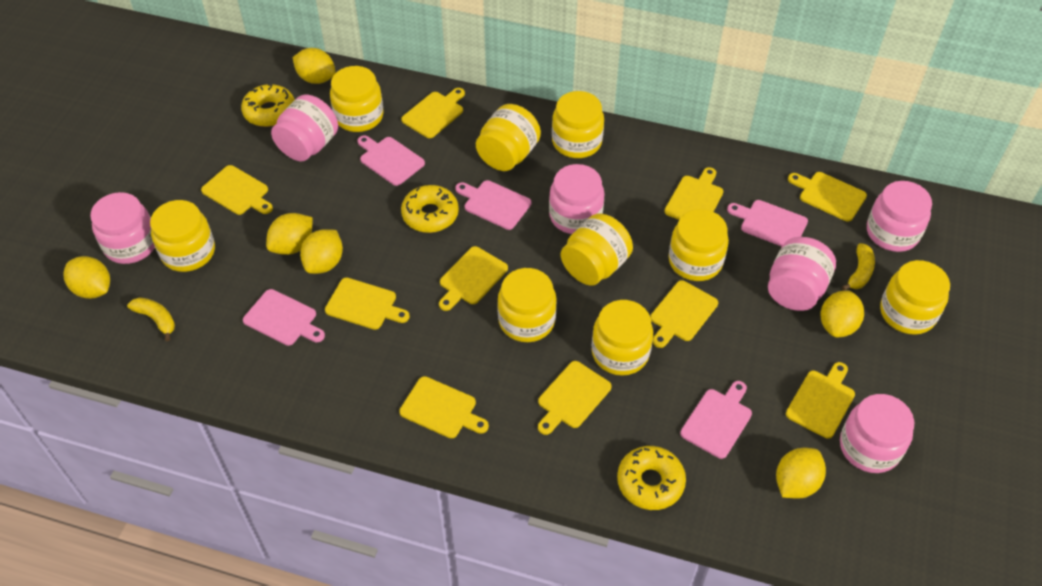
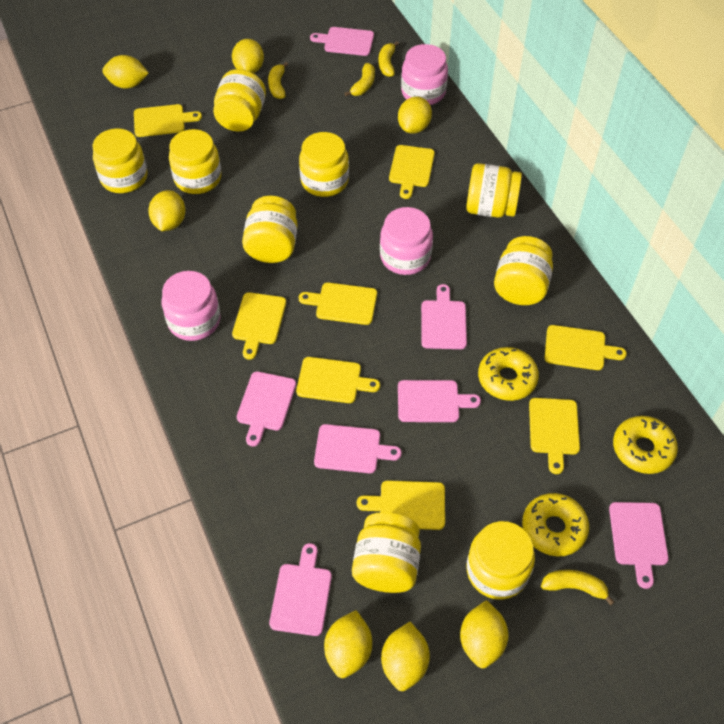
pink cutting board: [243,289,325,346] [357,135,425,186] [455,180,531,230] [680,381,752,459] [727,200,808,247] = 5 -> [237,371,296,446] [269,543,332,636] [310,27,374,56] [314,424,401,473] [398,380,481,422] [421,284,467,349] [609,502,669,589] = 7
pink jar: [90,192,155,264] [271,94,338,161] [549,164,604,234] [768,237,836,311] [840,394,914,473] [867,181,932,252] = 6 -> [162,271,220,341] [380,207,433,275] [401,44,448,105] = 3
yellow banana: [127,297,175,341] [842,243,875,290] = 2 -> [268,62,288,99] [344,63,375,96] [379,41,399,77] [541,570,614,605] = 4
yellow cutting board: [201,165,273,215] [325,278,410,330] [399,376,489,438] [401,88,465,138] [439,246,508,311] [538,361,612,435] [650,280,718,348] [664,167,723,220] [786,362,855,439] [788,172,867,222] = 10 -> [134,104,202,137] [232,292,286,360] [296,357,380,403] [299,283,377,325] [357,480,445,530] [389,145,435,199] [529,398,580,474] [545,325,627,370] = 8
yellow lemon: [64,256,110,299] [266,213,313,255] [292,48,336,84] [300,229,343,274] [776,448,826,499] [820,290,864,338] = 6 -> [102,55,149,89] [148,190,185,231] [232,39,264,73] [324,610,372,678] [381,622,430,691] [398,97,432,134] [460,600,509,668] = 7

